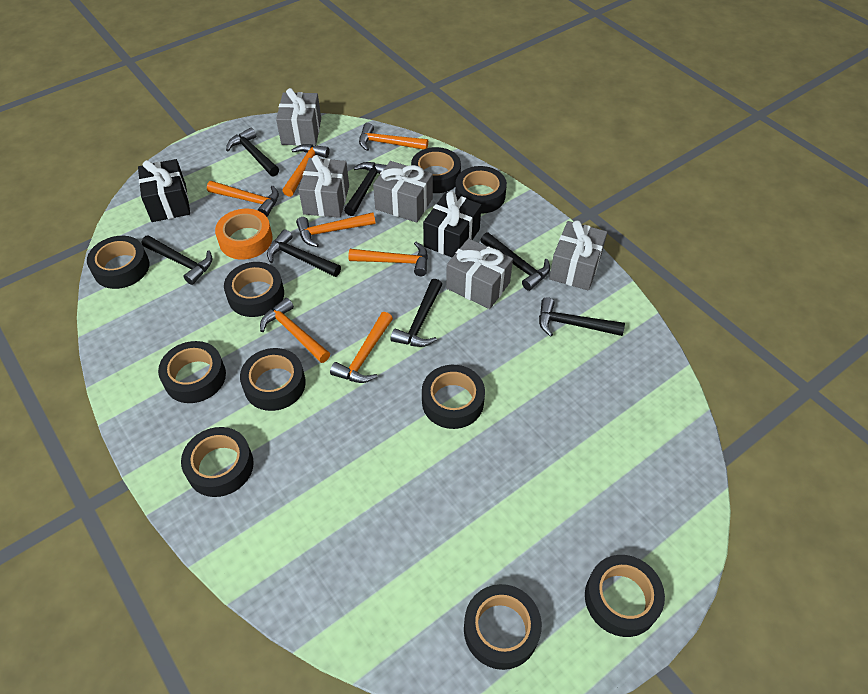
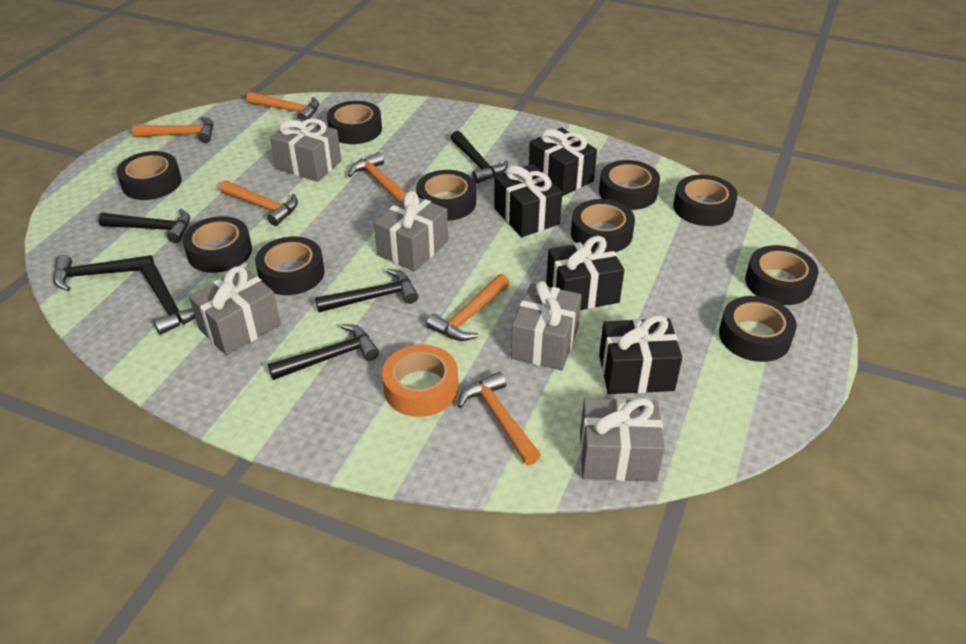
black gift: [138,159,190,222] [423,191,481,257] = 2 -> [494,164,562,237] [529,127,597,196] [546,236,624,310] [599,315,682,394] = 4
black hammer: [141,235,212,285] [226,127,279,176] [267,229,341,277] [344,162,387,216] [391,279,442,347] [480,232,550,291] [539,297,625,337] = 7 -> [54,255,154,291] [99,209,190,243] [141,263,195,335] [268,324,379,380] [315,269,418,312] [451,131,508,183] = 6
orange hammer: [207,181,279,217] [260,298,330,363] [282,144,330,197] [296,212,376,247] [330,312,393,383] [348,242,428,276] [359,123,428,151] = 7 -> [132,116,213,143] [220,180,298,226] [247,92,319,120] [348,152,407,202] [426,274,510,341] [458,371,541,465] = 6

